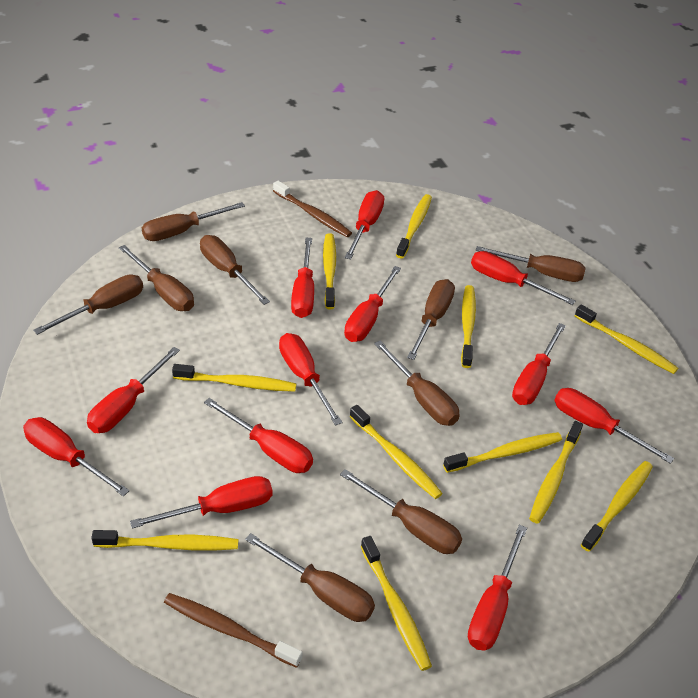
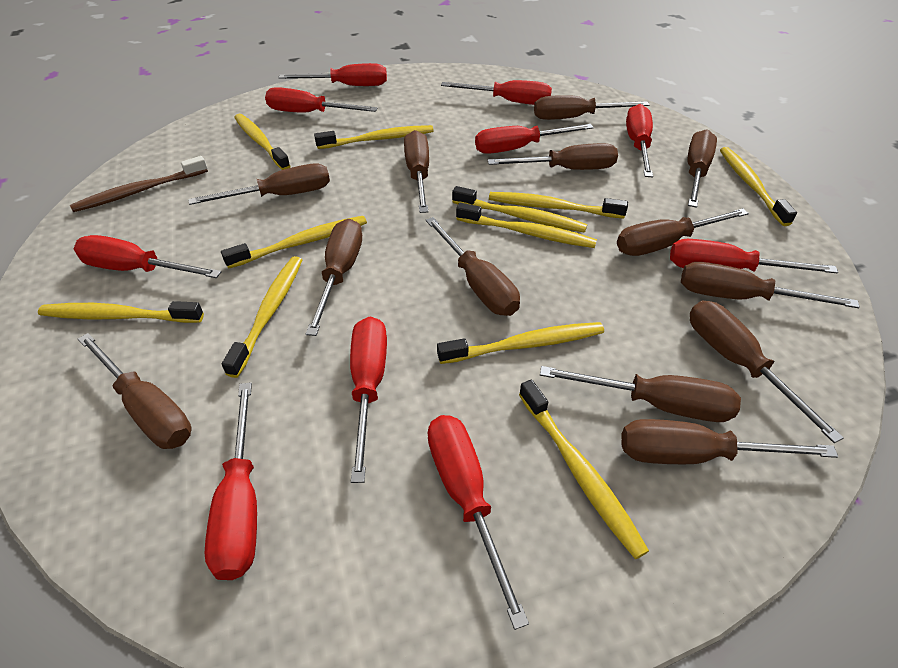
brown screwdriver: [33,275,143,335] [119,245,194,311] [142,202,245,241] [200,235,270,305] [245,533,375,622] [340,469,462,554] [374,341,460,426] [407,279,455,360] [476,246,586,282] = 9 -> [78,333,192,449] [188,164,330,205] [306,219,362,336] [404,130,429,213] [426,217,520,316] [488,143,618,170] [534,95,649,120] [540,366,741,422] [617,208,749,256] [622,419,838,464] [681,262,860,308] [687,129,717,208] [690,301,844,443] = 13
brown toothbrush: [164,593,303,668] [273,181,352,237] = 2 -> [70,156,208,212] = 1
red screwdriver: [23,417,130,496] [87,347,180,433] [130,476,273,528] [204,398,313,473] [279,333,343,425] [291,238,314,318] [344,266,401,342] [345,190,384,260] [468,525,527,651] [471,251,575,305] [512,323,566,405] [554,388,674,464] = 12 -> [74,235,221,278] [205,382,257,580] [265,87,378,113] [278,63,387,86] [350,317,387,483] [428,415,529,630] [441,80,552,105] [475,124,594,154] [626,104,653,177] [670,239,838,273] = 10

